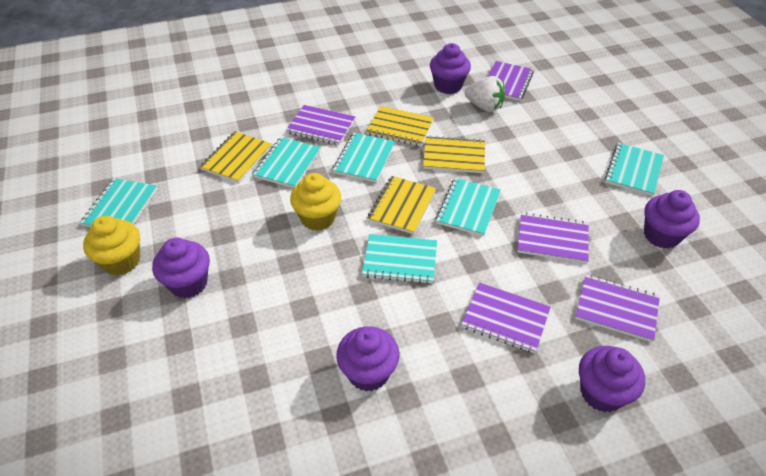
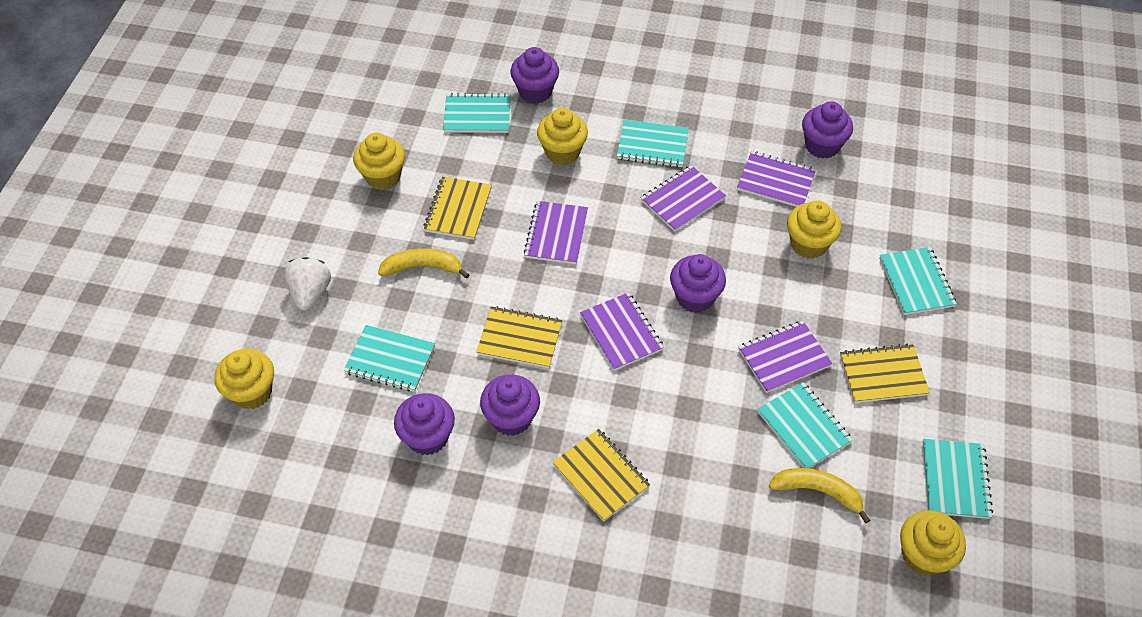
yellow banana: none = 0 -> [378,248,469,279] [769,468,870,523] = 2
yellow cupcake: [83,216,140,275] [290,173,341,231] = 2 -> [214,349,274,409] [353,132,405,190] [537,108,588,165] [787,200,841,259] [900,510,966,576] = 5

